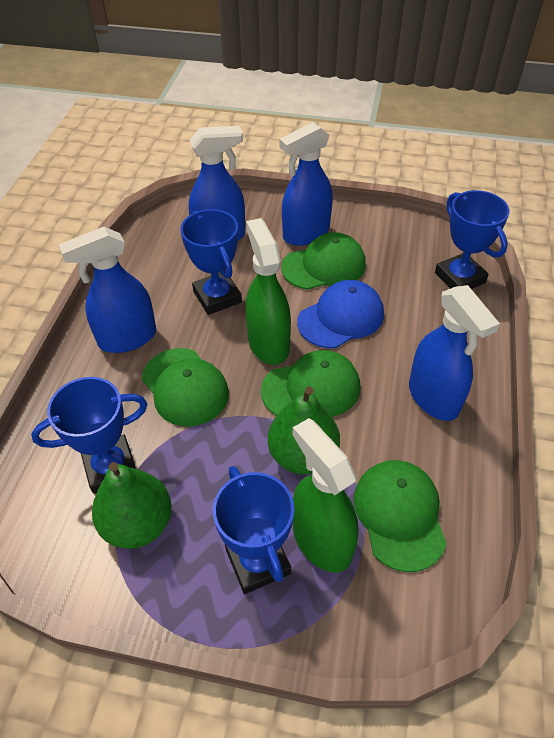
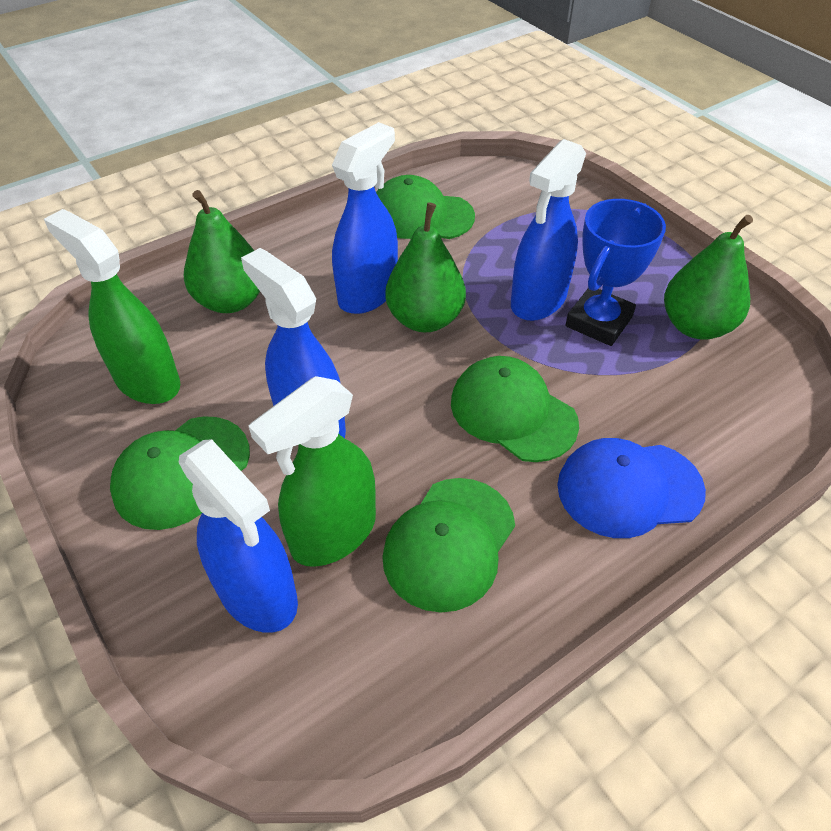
blue trophy: [31,377,148,494] [181,209,242,315] [213,466,294,594] [435,190,510,289] = 4 -> [565,199,666,346] = 1
green pear: [92,462,172,549] [268,387,340,474] = 2 -> [184,190,260,313] [385,202,466,332] [664,215,753,340] = 3

